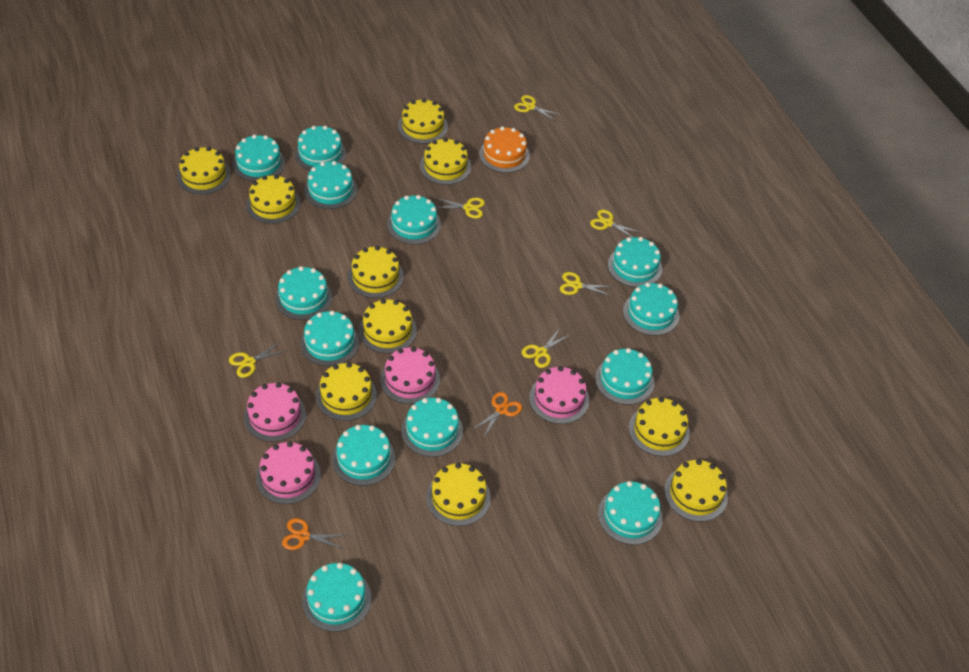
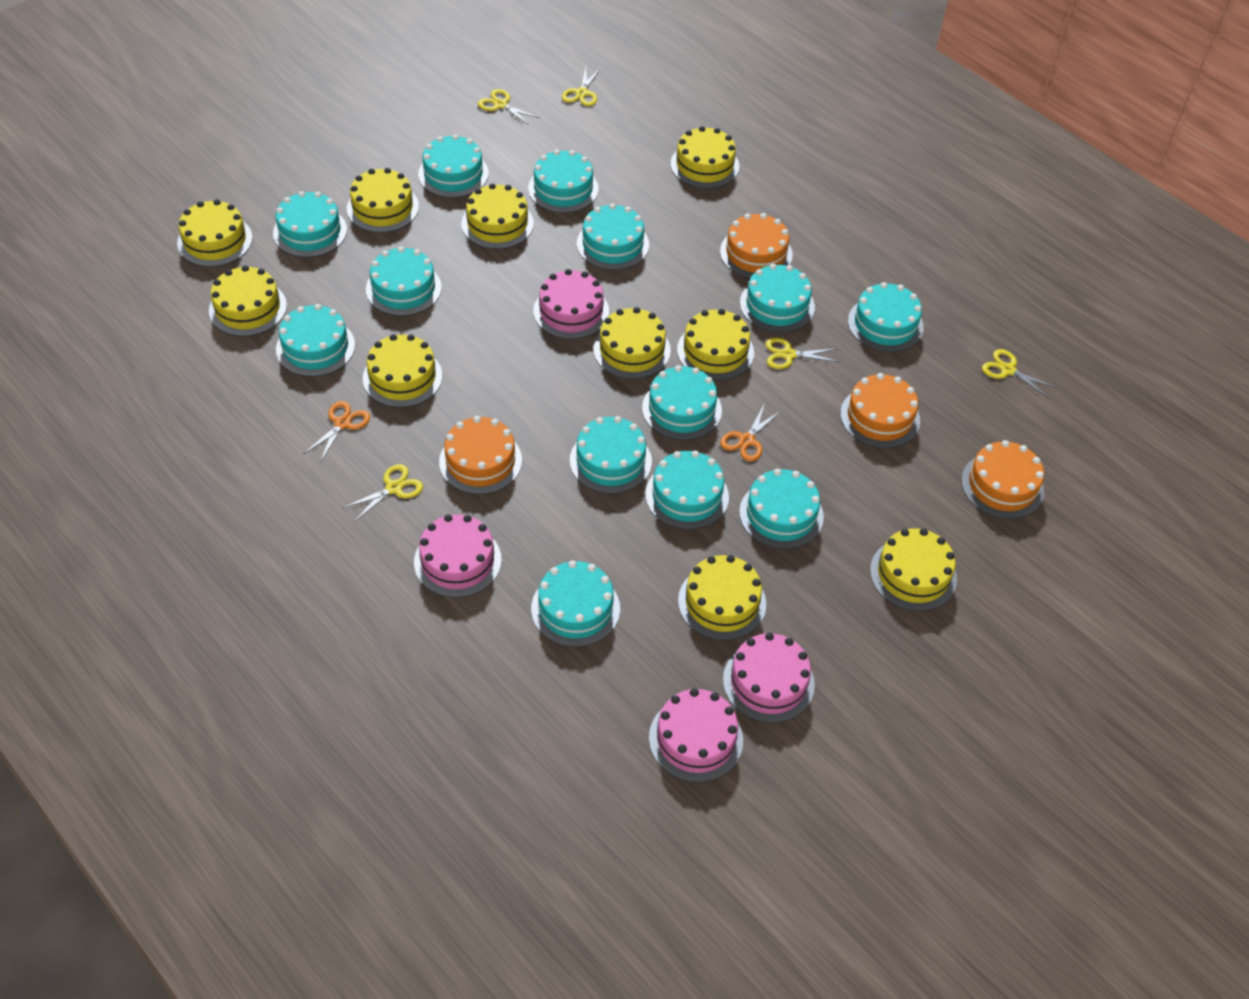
orange cake: [479,126,530,173] = 1 -> [439,416,522,494] [720,213,793,278] [840,373,920,448] [961,440,1044,519] = 4
yellow scissors: [229,341,288,378] [436,198,485,219] [514,95,561,121] [522,328,571,368] [560,272,614,296] [590,210,642,237] = 6 -> [343,464,423,522] [478,89,539,125] [562,66,601,106] [766,338,839,369] [982,349,1057,398] = 5

